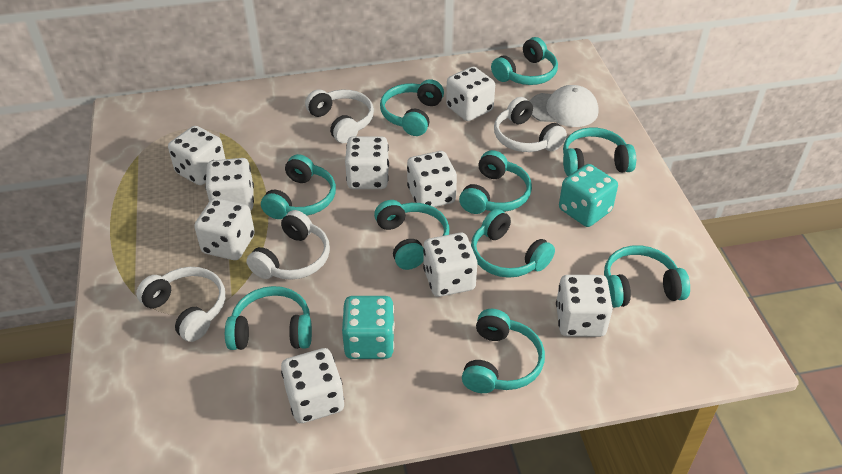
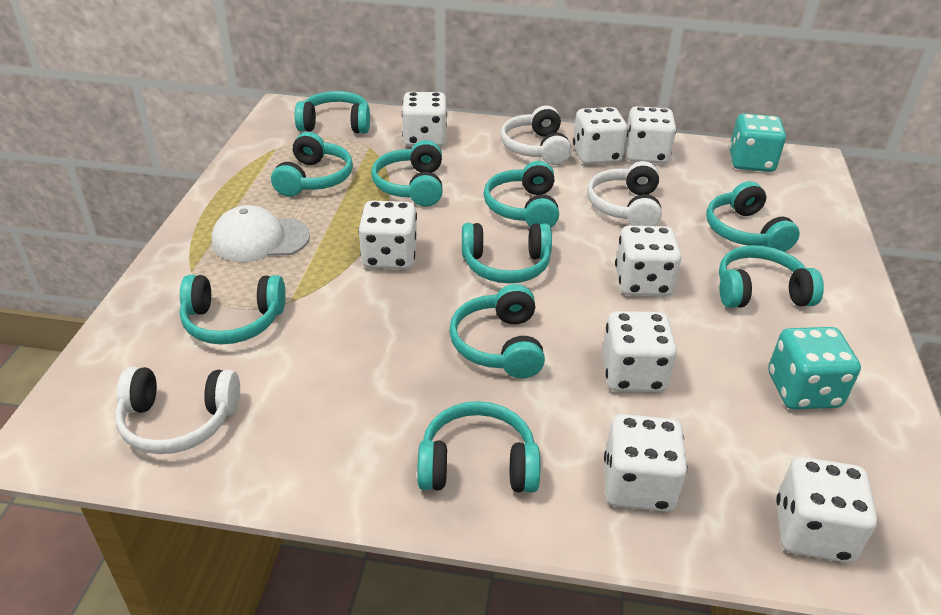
white dice: [168,126,225,185] [194,198,255,260] [205,158,254,211] [281,348,344,423] [345,136,389,189] [407,151,457,207] [423,233,477,297] [446,66,495,121] [556,275,613,337] = 9 -> [358,201,417,269] [402,92,447,147] [573,107,628,165] [602,311,677,392] [604,414,688,512] [615,226,682,296] [625,106,676,164] [776,457,877,563] = 8
white headphones: [136,267,225,342] [246,210,330,280] [305,90,374,143] [494,97,567,152] = 4 -> [115,367,240,454] [501,105,572,165] [587,161,662,226] = 3

